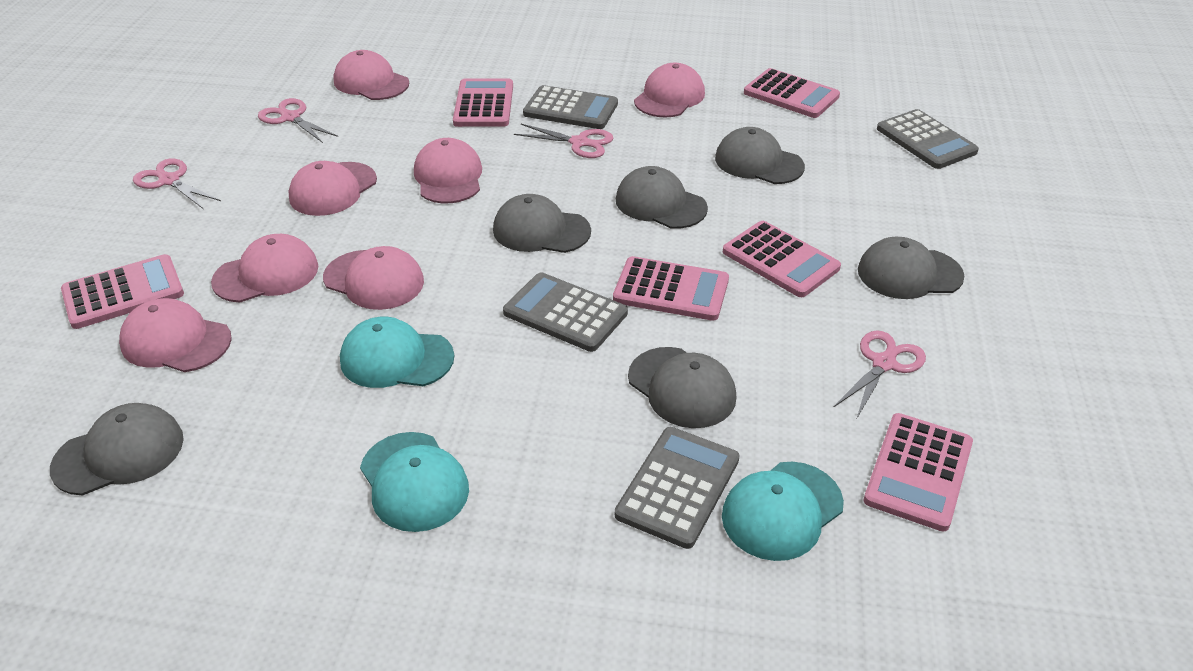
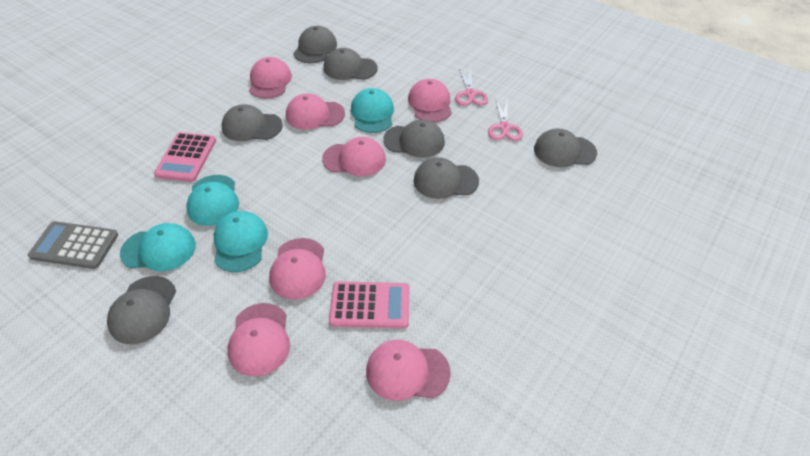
grey calculator: [503,272,628,352] [523,85,618,129] [615,427,740,549] [877,109,979,169] = 4 -> [28,221,118,269] = 1
grey cap: [50,403,184,495] [493,194,591,253] [616,166,708,229] [628,347,736,428] [715,127,805,184] [858,237,964,299] = 6 -> [107,276,176,344] [221,104,283,141] [293,26,337,63] [323,48,378,80] [383,120,445,158] [414,157,479,199] [534,128,597,167] = 7
pink calculator: [61,254,184,329] [453,78,513,127] [613,256,729,321] [723,221,841,297] [744,68,840,118] [864,413,973,531] = 6 -> [154,132,216,182] [329,281,409,328] = 2
pink scissors: [133,158,221,209] [258,98,338,143] [514,124,613,158] [834,330,926,418] = 4 -> [455,67,488,106] [488,98,523,141] = 2
turquoise cap: [340,317,454,388] [360,432,469,532] [722,462,844,561] = 3 -> [120,223,196,271] [186,175,239,226] [214,211,268,272] [351,88,394,133] = 4

